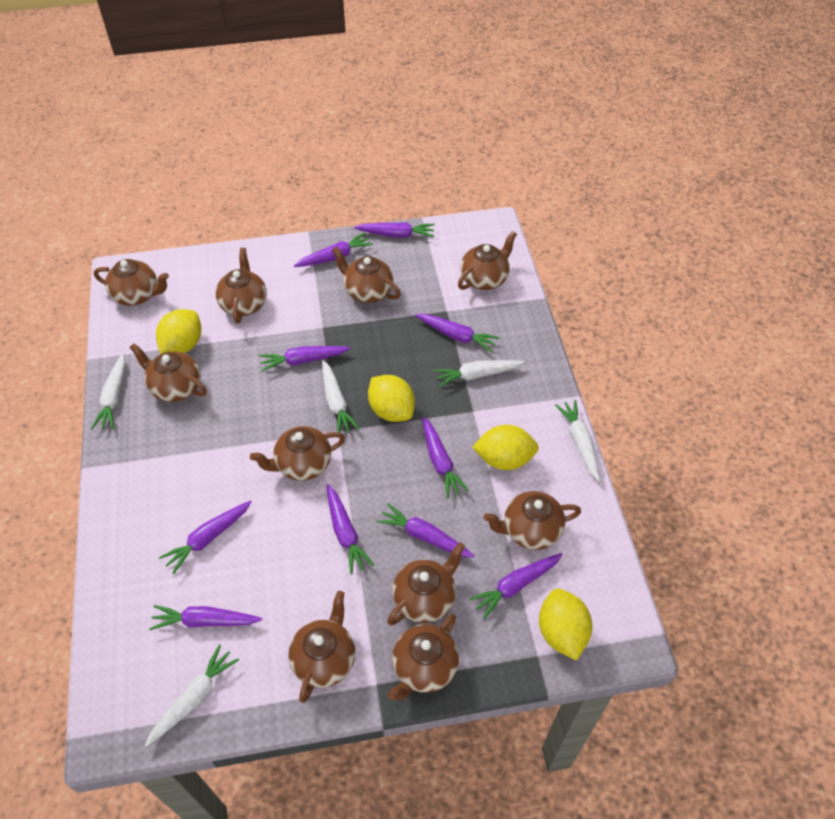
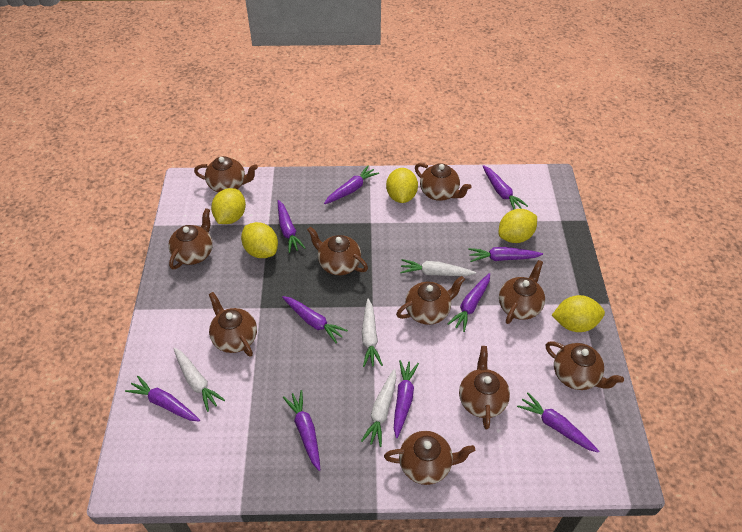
white carrot: [91,354,125,430] [145,644,239,747] [322,360,360,433] [433,360,524,387] [555,400,600,482] = 5 -> [173,348,225,412] [361,369,396,447] [362,299,383,367] [400,259,476,276] = 4
yellow lemon: [156,309,201,354] [368,375,415,422] [472,425,539,470] [539,588,592,661] = 4 -> [211,188,246,224] [241,222,278,258] [386,168,418,203] [499,209,537,243] [552,295,605,332] = 5

